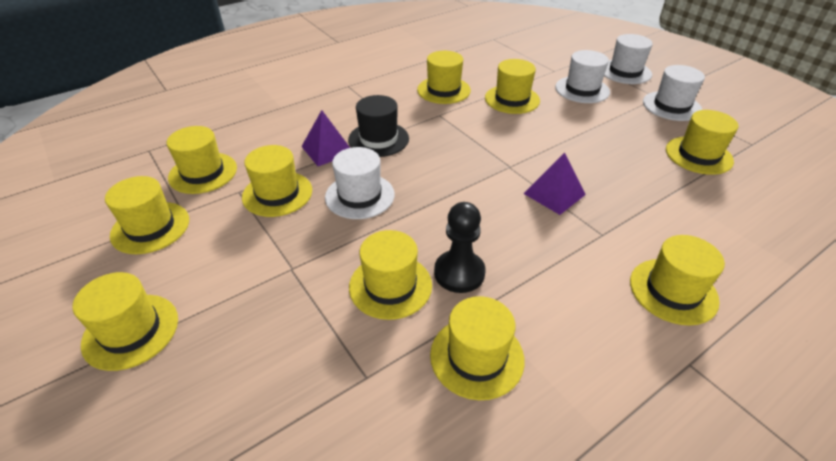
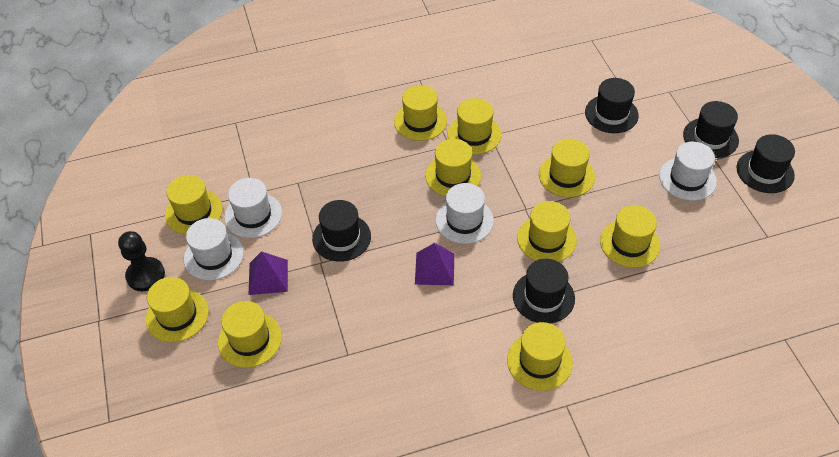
black hat: [348,95,409,157] = 1 -> [312,200,371,262] [513,259,575,324] [585,78,639,133] [683,101,739,158] [736,134,795,193] = 5

